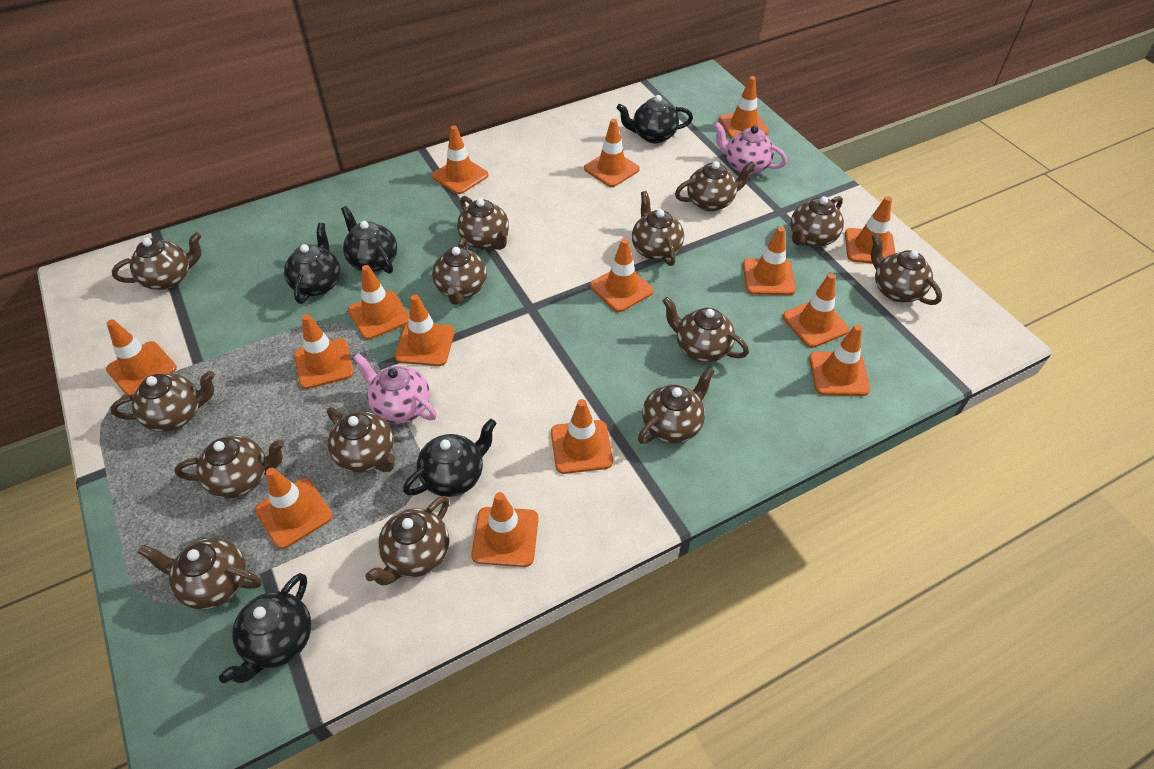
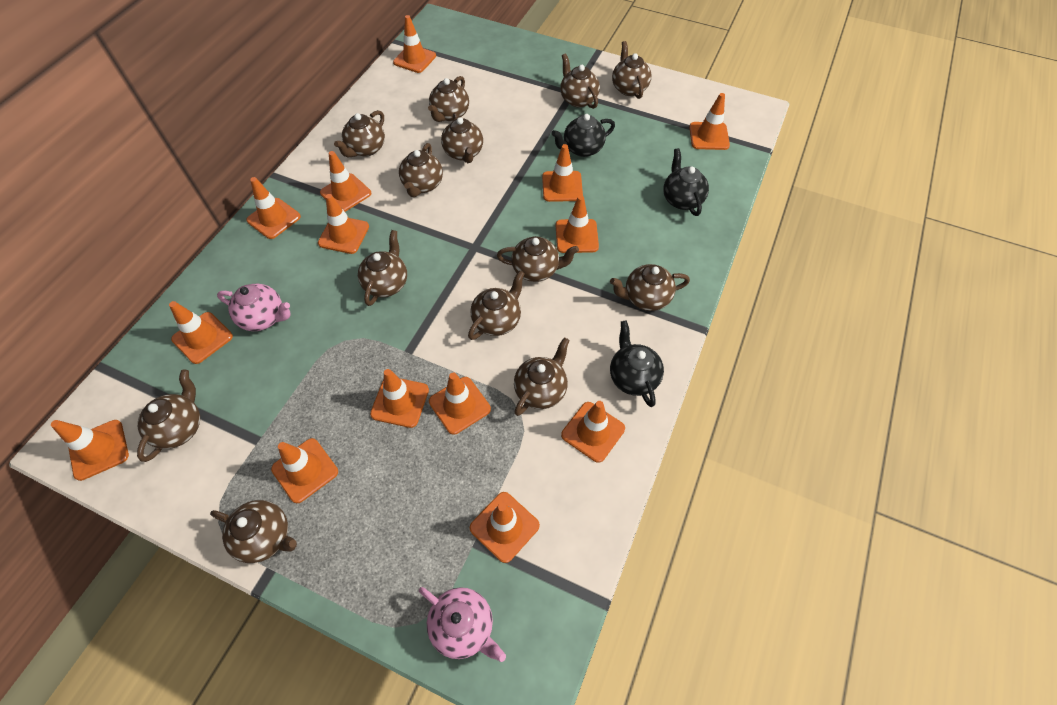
black teapot: [219,573,311,684] [284,223,340,304] [341,206,397,274] [403,419,497,497] [616,95,693,143] = 5 -> [552,114,615,157] [610,321,664,407] [663,148,709,216] = 3
brown teapot: [110,371,215,432] [112,232,201,290] [137,538,262,610] [175,435,284,498] [327,407,395,473] [365,496,449,585] [432,238,487,304] [457,196,509,250] [632,191,684,266] [638,367,715,444] [662,297,749,362] [675,161,756,212] [791,196,844,247] [871,233,942,305] = 14 -> [137,370,200,462] [210,500,297,563] [334,110,385,157] [358,230,407,306] [399,143,443,197] [428,76,469,122] [441,113,483,163] [468,271,525,340] [497,236,579,282] [514,338,570,416] [560,54,600,109] [610,264,690,311] [612,41,651,99] = 13
orange traffic cone: [106,319,177,396] [255,468,333,549] [294,314,354,389] [348,265,409,340] [395,294,455,366] [432,125,489,194] [471,492,539,567] [551,399,613,474] [584,119,640,187] [590,238,654,312] [719,76,769,139] [743,227,796,295] [783,273,849,348] [809,324,870,396] [845,196,895,263] = 15 -> [51,420,129,481] [169,301,233,364] [246,177,301,239] [271,438,338,503] [318,194,369,254] [320,151,371,212] [370,369,429,428] [393,15,436,73] [429,373,491,435] [470,492,540,563] [542,144,583,202] [556,195,599,253] [561,401,625,463] [689,93,730,150] = 14

